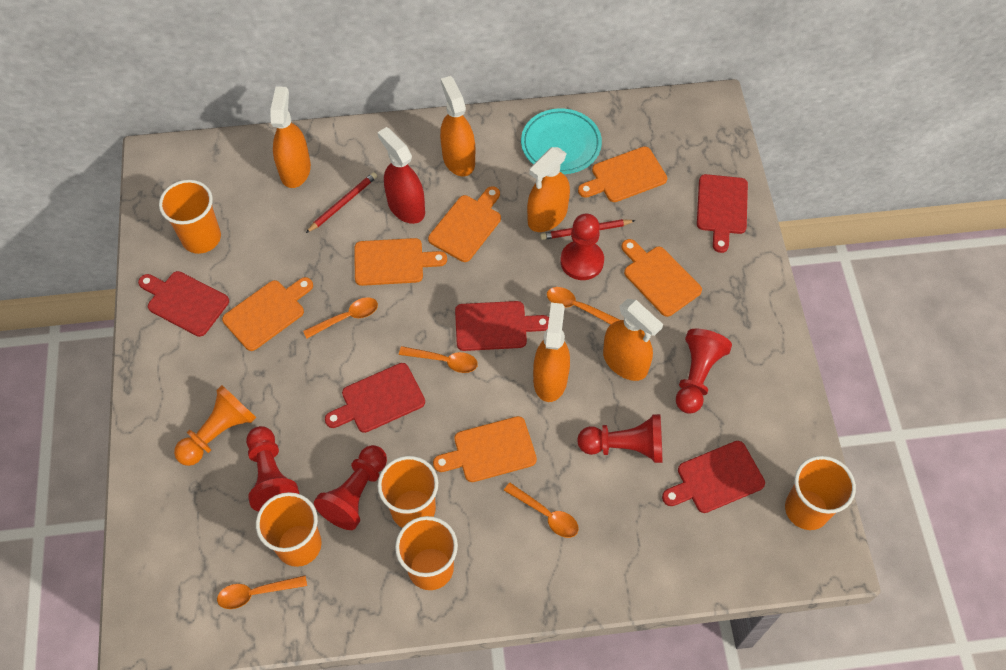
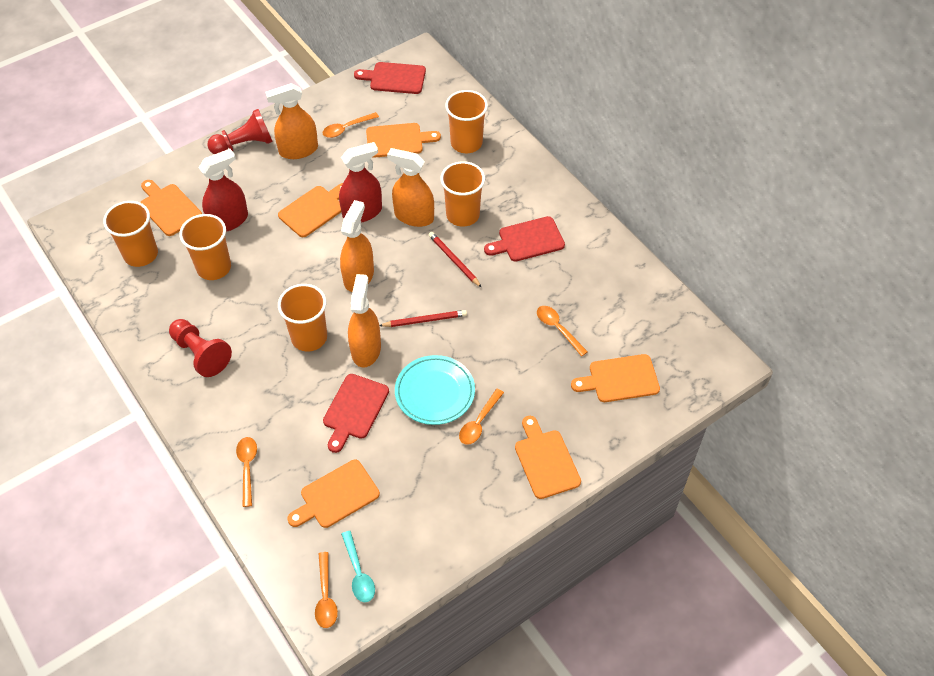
orange pawn: [174,385,256,466] = 1 -> none = 0
orange spray bottle: [270,86,311,188] [440,76,475,177] [527,147,570,232] [533,303,570,402] [603,299,663,381] = 5 -> [265,83,318,159] [340,200,374,292] [348,274,381,367] [387,148,434,227] = 4
red cutting board: [138,271,229,337] [325,363,425,433] [455,301,549,351] [662,441,765,513] [697,174,748,253] = 5 -> [323,374,389,453] [354,62,426,94] [484,216,565,262] = 3
red pawn: [246,426,299,511] [314,445,387,530] [560,214,604,280] [577,414,662,463] [676,329,732,414] = 5 -> [169,319,232,377] [207,109,273,154] = 2
red spray bottle: [378,127,425,224] = 1 -> [198,149,248,232] [339,142,382,223] = 2
turquoise spoon: none = 0 -> [341,531,375,602] = 1

